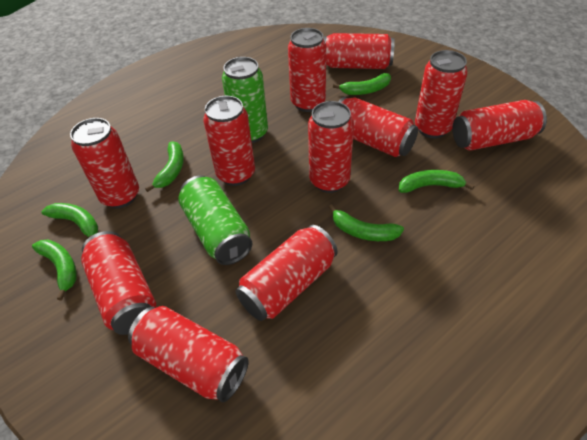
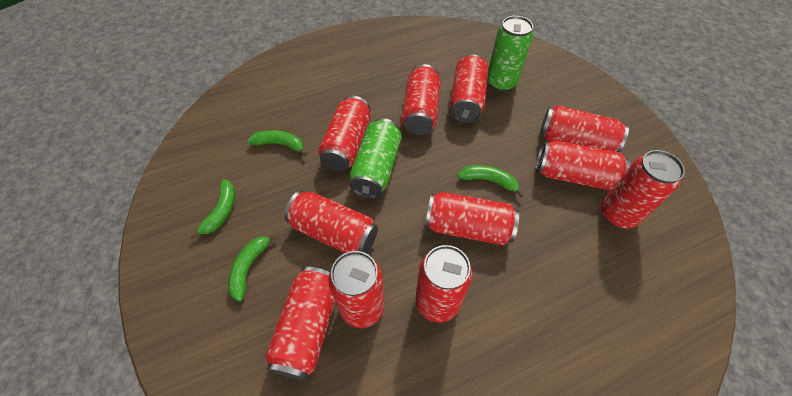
green banana: [32,240,77,301] [41,203,98,237] [145,141,184,192] [329,204,404,241] [333,73,391,95] [399,170,474,193] = 6 -> [189,179,235,239] [228,233,277,302] [248,130,307,156] [458,165,524,197] = 4

